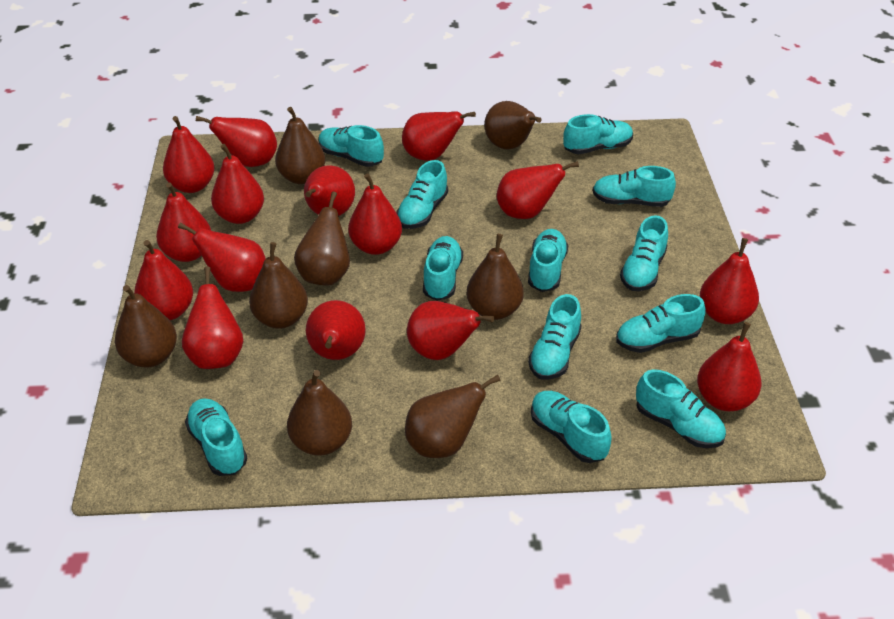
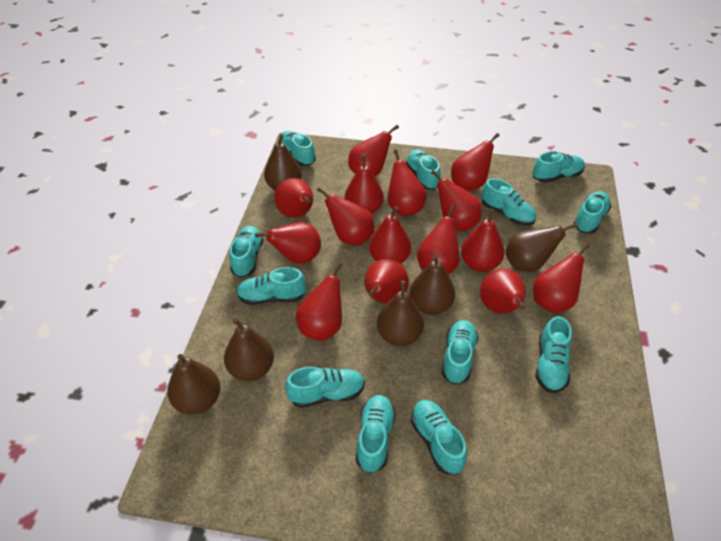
brown pear: [115,285,177,368] [249,242,308,329] [275,107,325,184] [287,370,352,456] [294,192,350,286] [405,375,501,458] [467,234,524,320] [484,101,541,149] = 8 -> [167,354,221,415] [224,318,274,381] [264,134,302,191] [377,281,424,346] [410,254,455,315] [505,223,578,272] = 6

